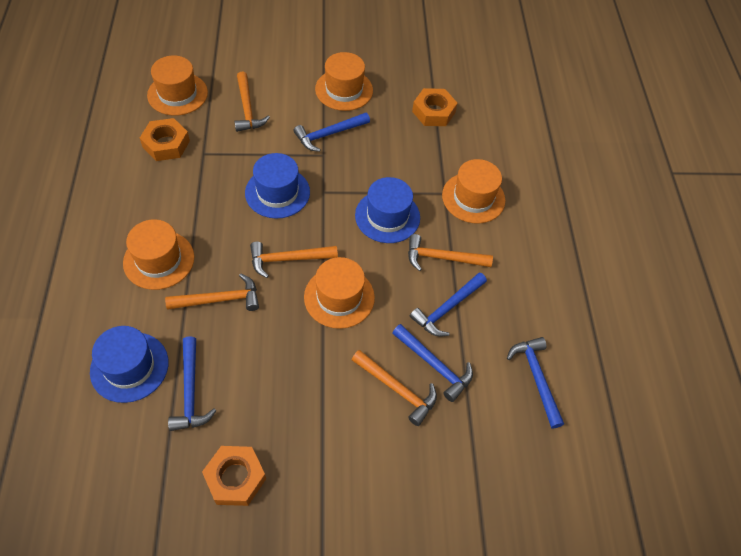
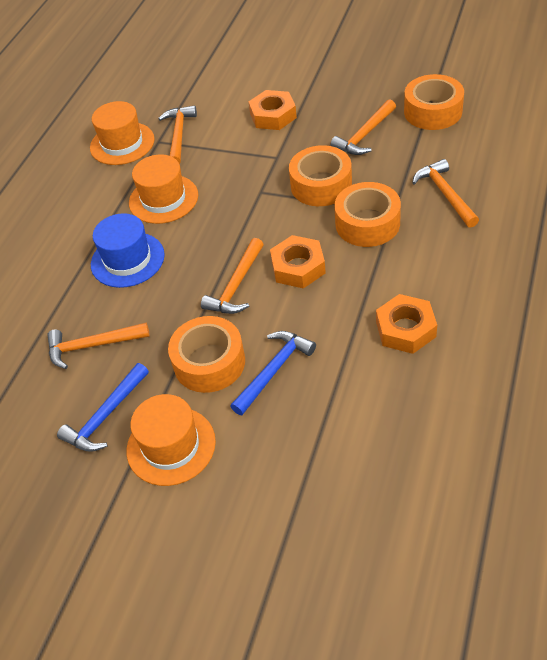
blue hammer: [168,336,216,431] [294,113,370,152] [392,324,473,402] [410,273,487,337] [507,337,564,429] = 5 -> [57,363,149,452] [230,331,316,415] = 2
blue hat: [90,326,169,403] [245,153,310,219] [355,177,420,243] = 3 -> [91,213,165,288] = 1
orange hat: [123,220,194,290] [147,56,208,116] [304,257,375,329] [315,52,373,111] [442,159,505,224] = 5 -> [90,101,155,165] [126,394,216,486] [129,154,198,224] = 3
orange tape: none = 0 -> [168,316,245,393] [289,145,352,206] [334,182,401,247] [404,74,464,130] = 4

